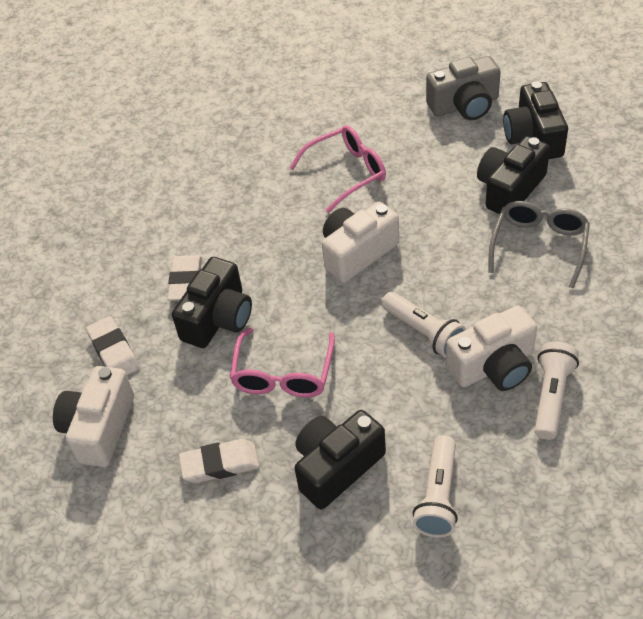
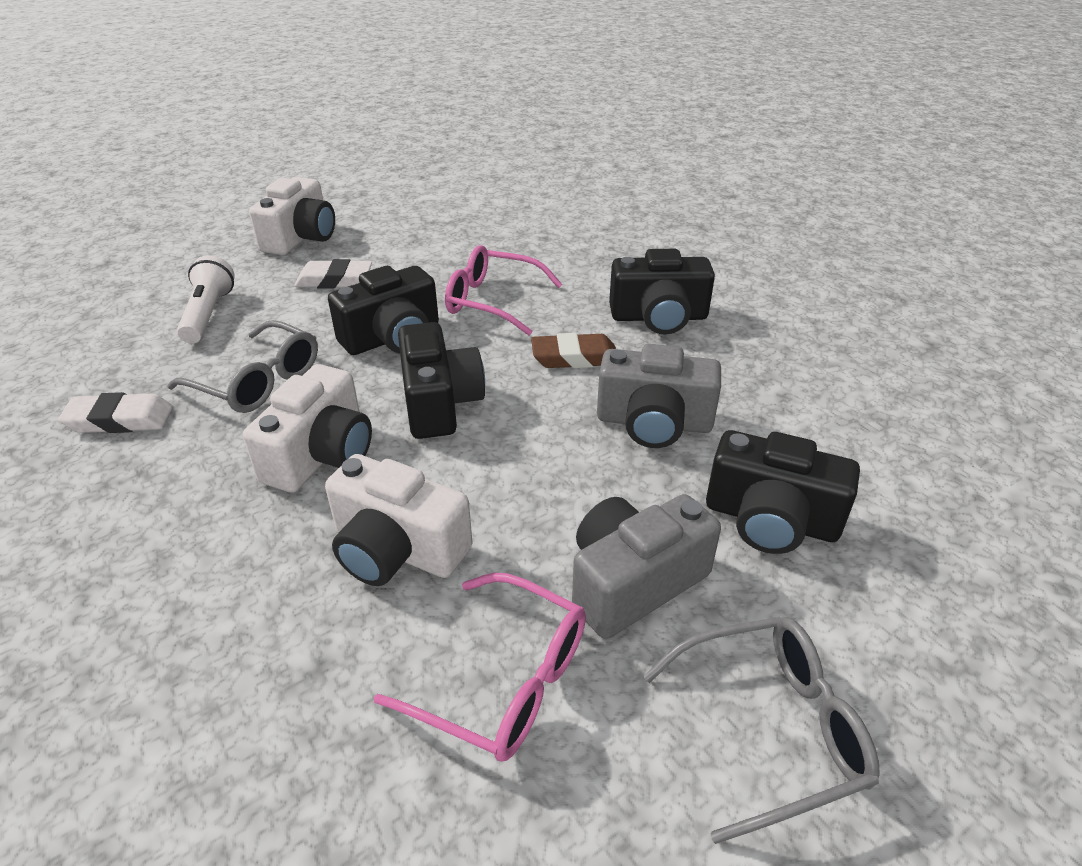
brown eraser: none = 0 -> [531,333,616,368] = 1
grey camera: [426,56,501,120] = 1 -> [572,494,721,639] [597,344,721,448] = 2
grey glasses: [488,201,590,289] = 1 -> [167,320,318,413] [643,616,880,844] = 2
white eraser: [86,316,139,375] [168,255,202,301] [179,439,259,483] = 3 -> [58,392,173,433] [294,259,372,289] = 2
white flashlight: [381,292,466,358] [413,435,458,537] [534,341,579,440] = 3 -> [177,255,235,344] = 1

